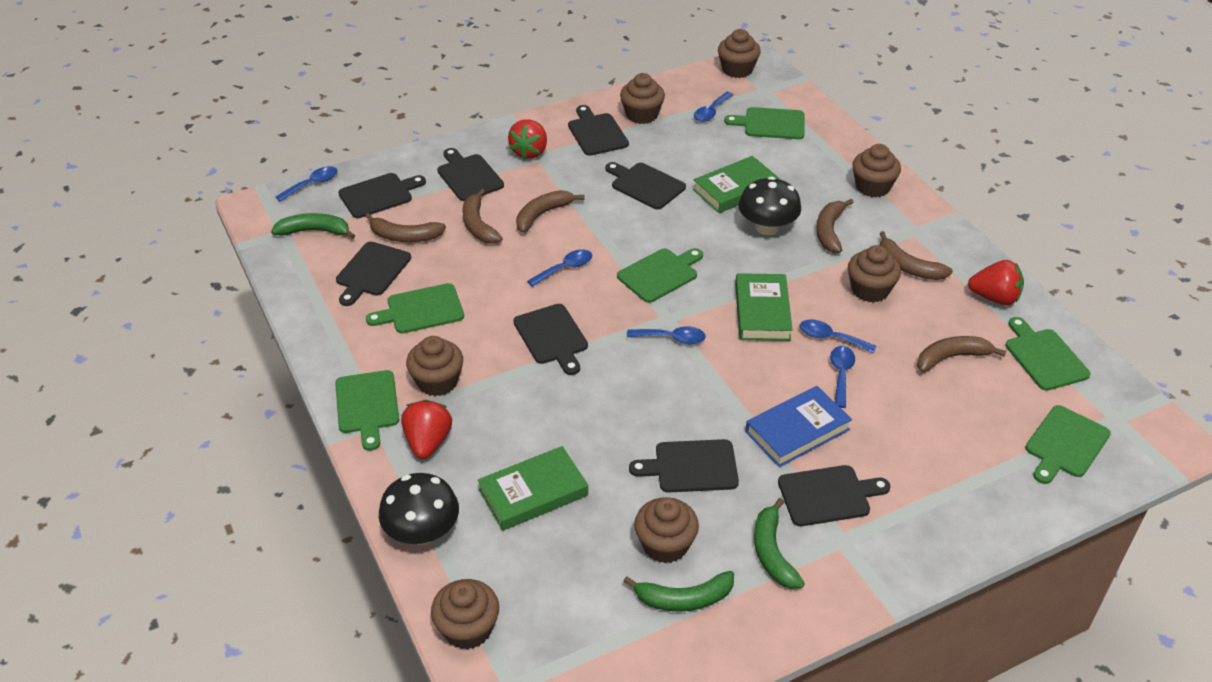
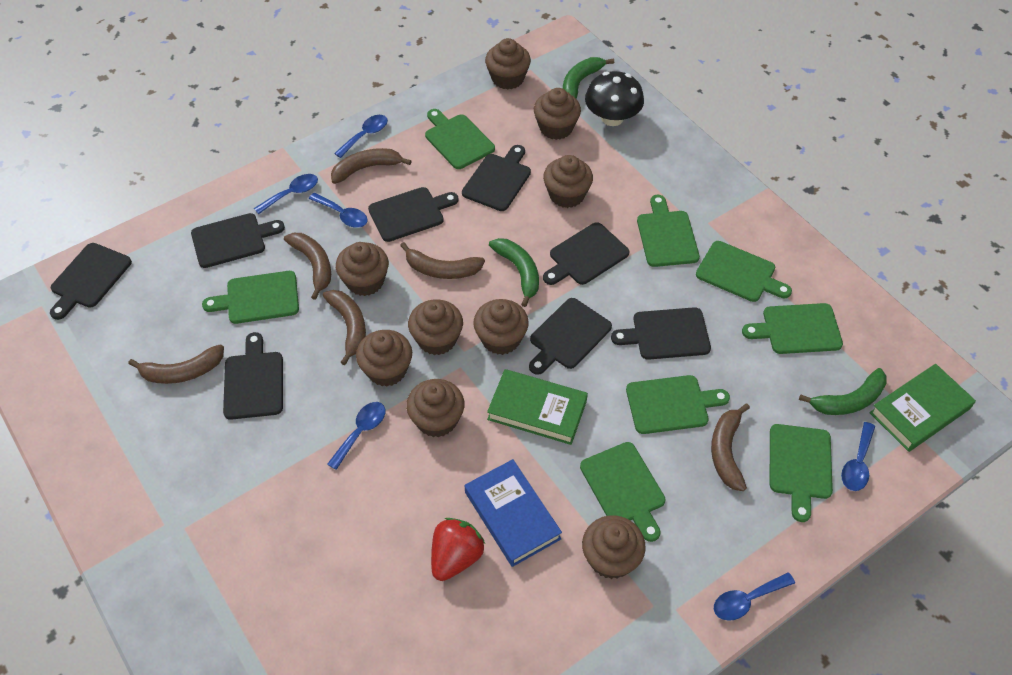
black mushroom: [379,473,459,545] [738,177,801,235] = 2 -> [585,71,644,126] = 1
brown cupcake: [406,336,463,396] [431,579,499,650] [620,73,665,124] [634,497,699,563] [718,29,761,78] [848,245,901,303] [852,144,901,197] = 7 -> [336,242,389,296] [356,330,412,386] [406,379,464,438] [408,299,463,355] [473,299,529,355] [485,38,531,90] [534,88,581,140] [543,155,593,208] [582,515,646,579] = 9
green book: [478,446,588,531] [693,156,780,213] [735,273,793,341] = 3 -> [487,369,588,445] [870,364,976,452] = 2
green cutting board: [335,370,399,451] [366,283,464,334] [617,248,703,303] [724,107,805,139] [1006,317,1091,391] [1025,405,1111,484] = 6 -> [202,271,299,324] [425,109,495,169] [580,442,666,542] [626,375,730,434] [637,195,700,267] [696,241,792,302] [742,303,843,354] [770,424,833,522] = 8
red strawberry: [401,400,452,459] [508,119,547,159] [968,260,1024,305] = 3 -> [431,518,485,581] = 1

